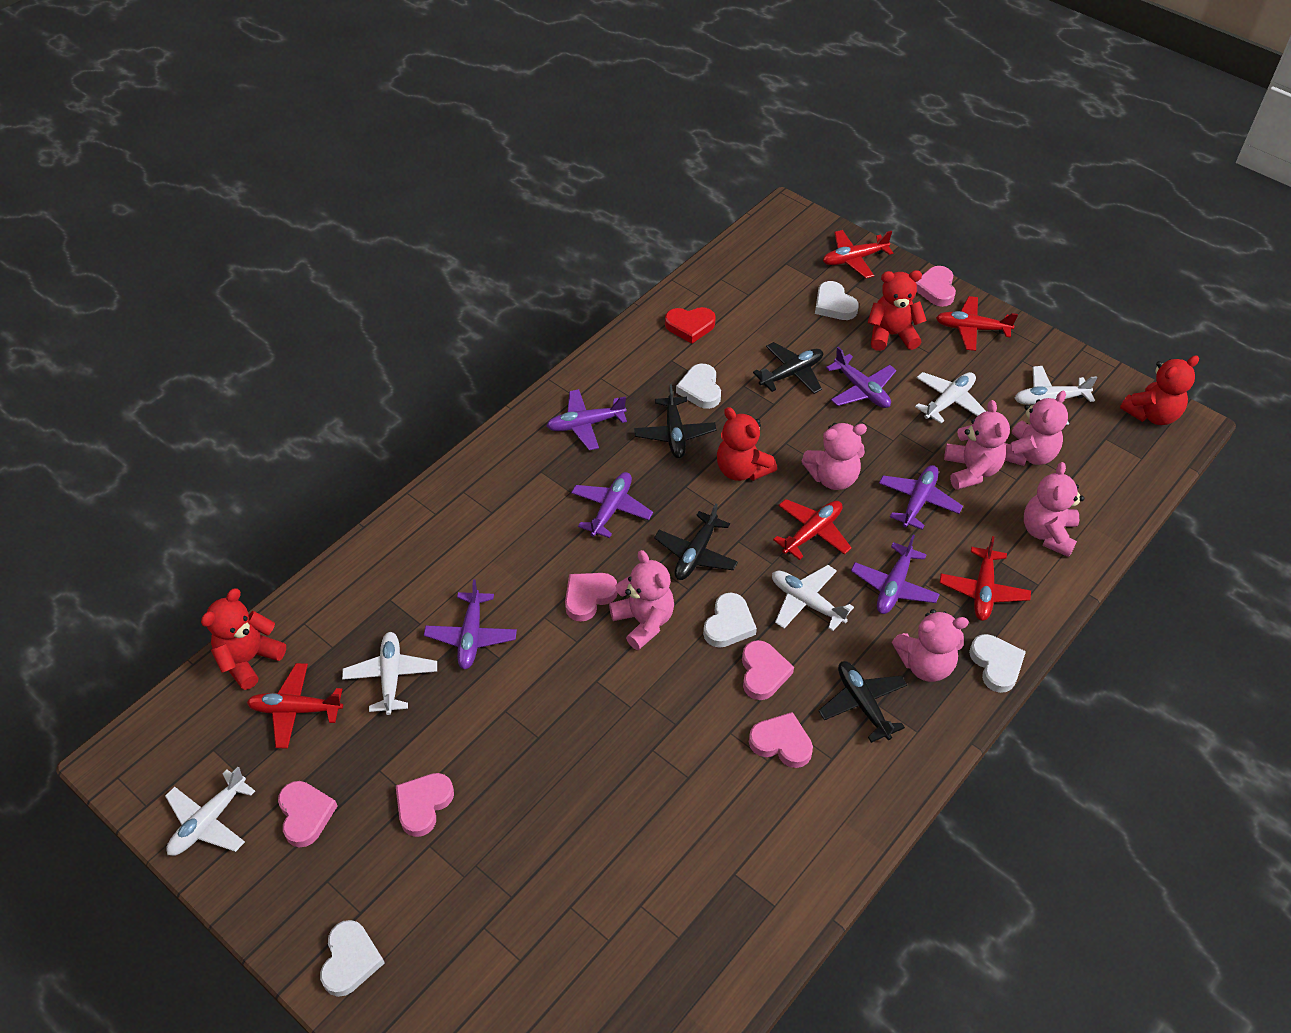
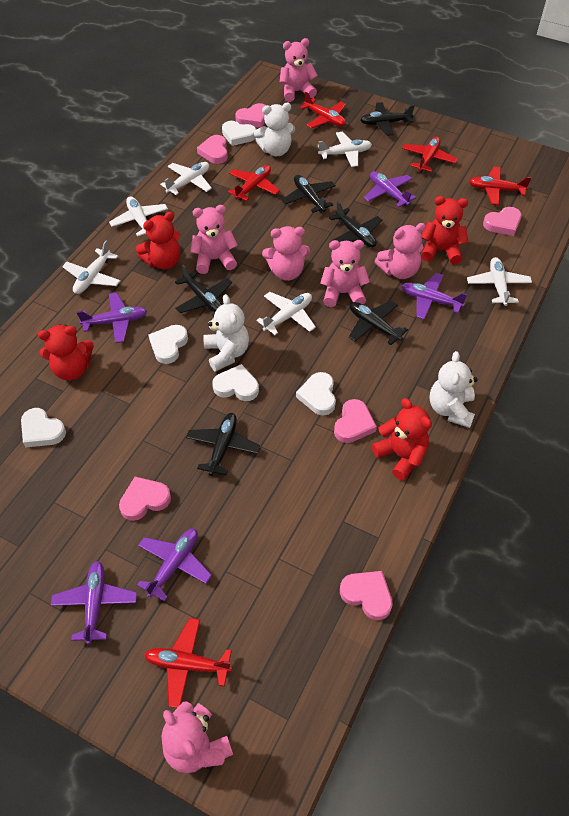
black plane: [634,384,716,458] [654,503,738,580] [753,342,823,394] [819,661,907,743] = 4 -> [175,265,232,313] [186,413,260,476] [282,175,336,213] [329,201,382,247] [349,301,408,345] [360,102,415,136] = 6
purple plane: [424,579,517,669] [547,389,627,450] [571,472,653,538] [826,347,896,408] [851,535,940,614] [879,465,963,530] = 6 -> [51,561,137,644] [77,293,147,343] [137,529,212,602] [364,171,416,207] [401,273,467,319] = 5
red heart: [665,307,716,344] = 1 -> none = 0
white plane: [165,767,255,856] [342,632,437,715] [772,565,854,631] [915,372,986,424] [1015,366,1097,425] = 5 -> [62,241,121,294] [109,196,168,237] [160,162,212,195] [256,292,316,335] [318,132,372,167] [467,257,532,306] = 6
white teddy bear: none = 0 -> [204,294,249,372] [254,103,295,156] [430,351,478,428] = 3

